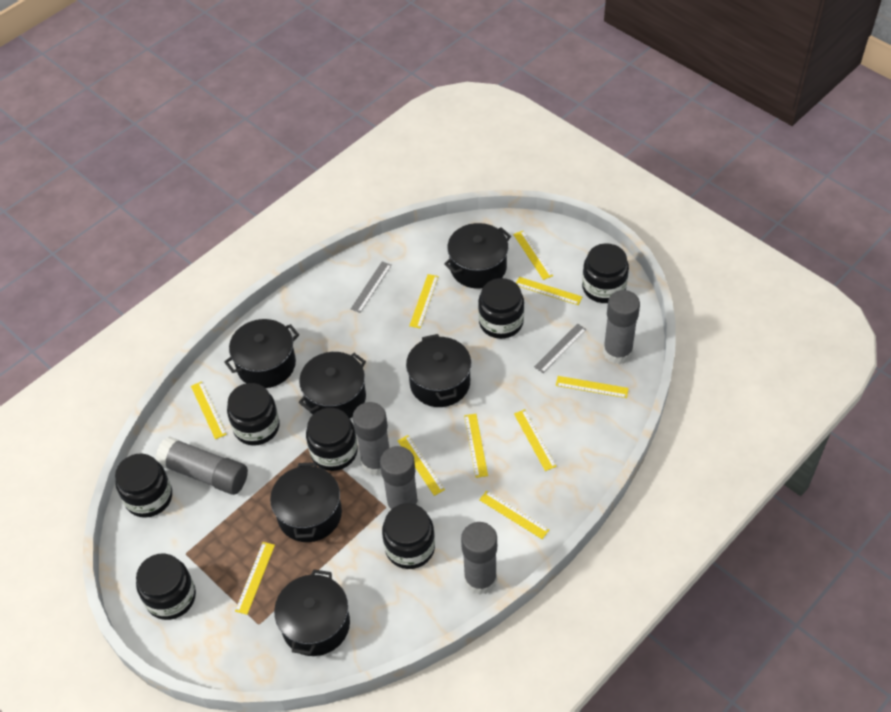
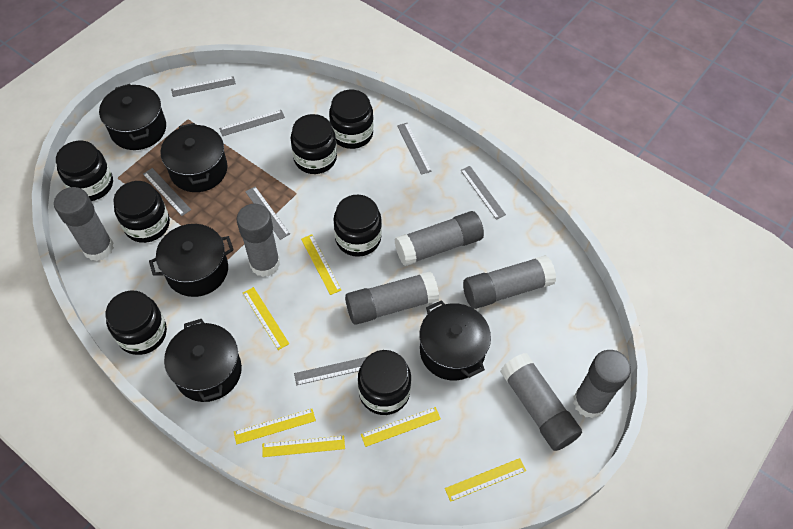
black pot: [224,319,299,388] [270,462,342,542] [274,570,350,656] [299,352,366,419] [406,334,471,407] [444,223,511,289] = 6 -> [99,84,166,150] [149,224,234,297] [161,123,227,192] [164,319,242,402] [419,300,491,380] = 5
grey glue stick: [156,436,248,495] [352,402,389,476] [380,446,419,511] [461,522,497,595] [603,290,640,364] = 5 -> [54,187,114,261] [237,204,280,277] [345,271,439,325] [395,211,484,266] [463,255,556,309] [500,353,582,451] [573,350,631,418] = 7
grey ruler: [351,261,392,313] [534,323,587,373] = 2 -> [143,168,191,216] [171,76,236,97] [219,110,285,136] [245,186,290,240] [294,357,367,385] [397,123,432,175] [460,166,506,220] = 7
yellow ruler: [191,381,227,439] [235,542,275,615] [398,435,445,496] [409,274,439,328] [464,414,488,478] [479,491,549,539] [513,231,553,280] [514,409,557,471] [516,277,582,305] [556,376,629,398] = 10 -> [234,409,316,445] [243,287,289,350] [262,436,345,457] [301,234,341,295] [361,407,441,447] [445,458,526,502] = 6

